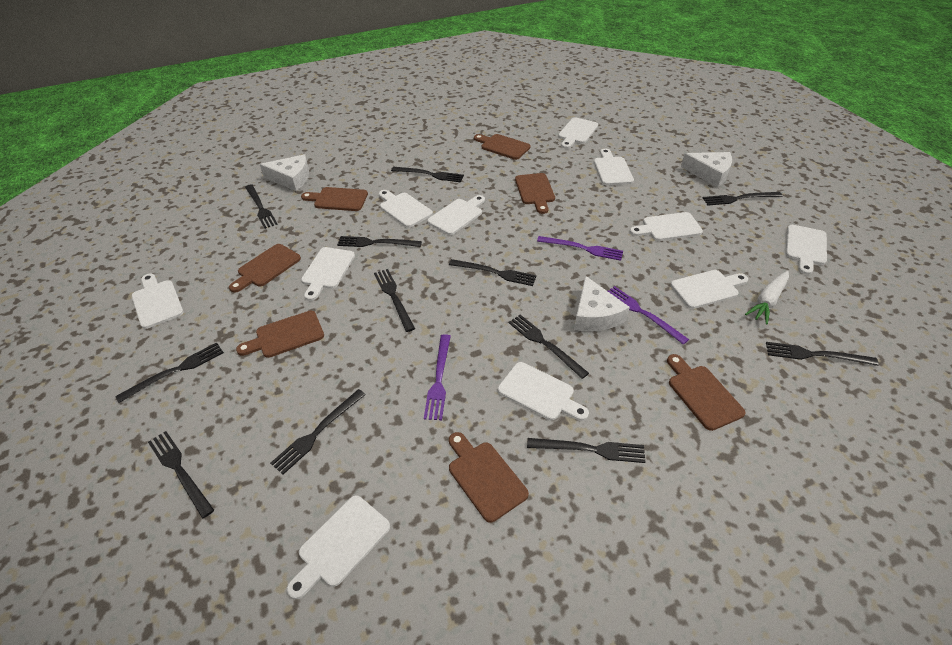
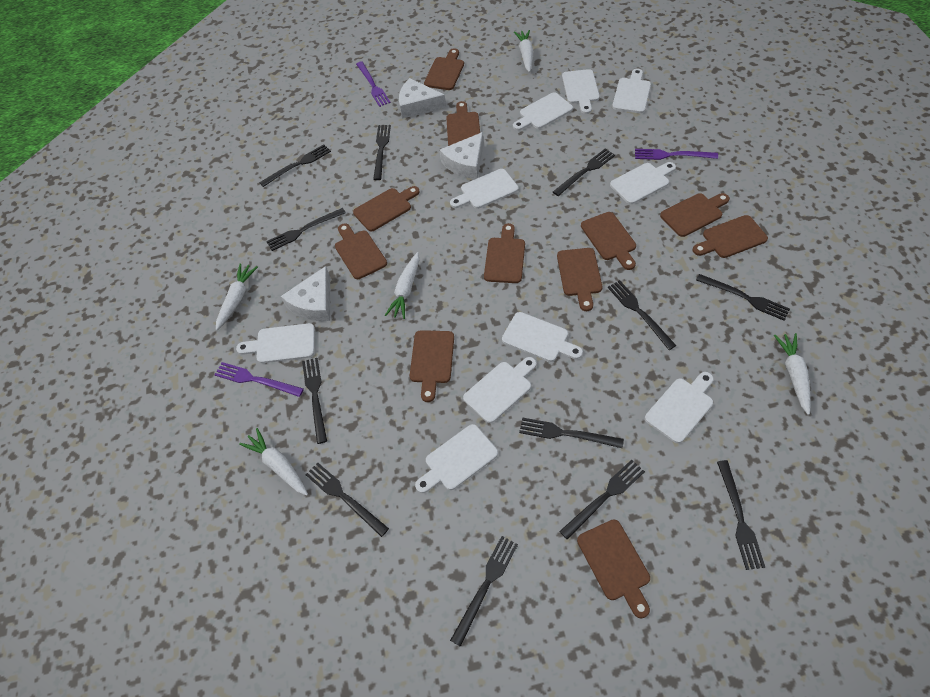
brown cutting board: [229,244,301,293] [236,311,324,358] [301,187,368,211] [449,432,529,523] [474,134,531,160] [515,173,555,214] [667,354,746,431] = 7 -> [335,223,387,279] [353,186,420,231] [410,330,454,402] [424,48,464,90] [446,101,480,146] [484,223,525,283] [557,248,602,311] [577,519,650,618] [581,212,636,270] [660,193,730,237] [693,215,768,258] = 11
white carrot: [745,271,789,324] = 1 -> [216,263,258,331] [239,428,308,496] [385,252,419,319] [514,30,533,72] [774,333,811,415] = 5
white cutting board: [132,274,184,329] [287,495,390,599] [301,247,355,301] [379,190,433,228] [427,195,485,235] [498,362,589,421] [558,117,598,149] [594,149,634,185] [630,212,703,241] [670,270,748,309] [786,225,827,275] = 11 -> [236,323,315,363] [415,424,498,493] [450,169,518,209] [463,357,536,423] [502,312,583,362] [513,92,573,131] [562,69,600,114] [610,162,676,204] [612,69,651,113] [645,372,714,443] = 10

